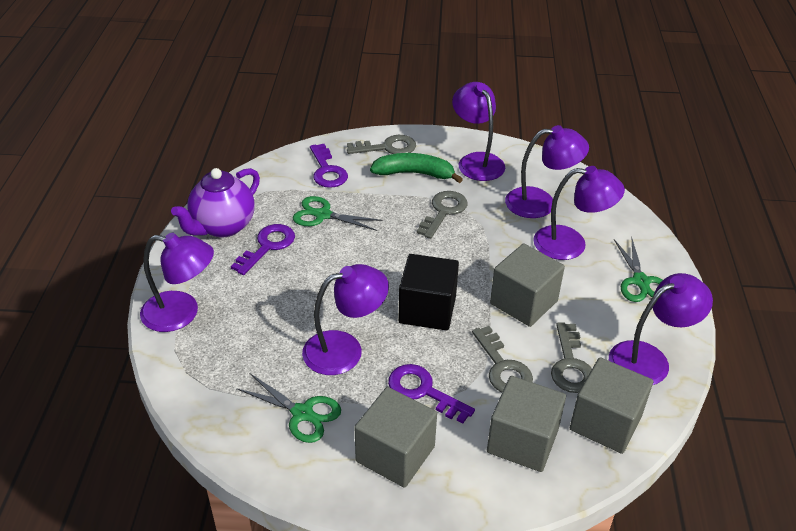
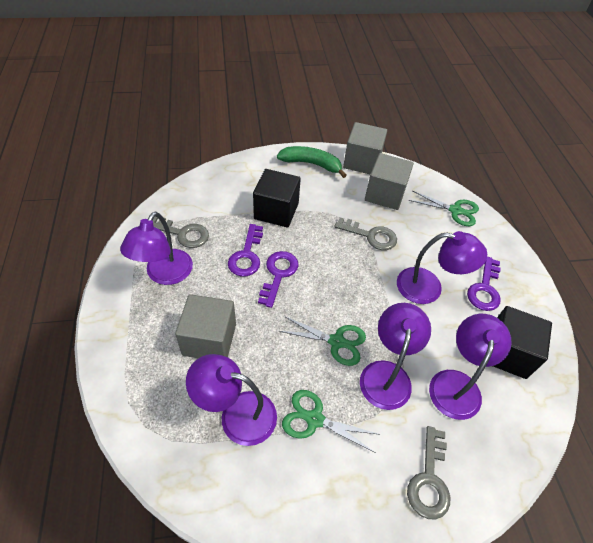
black cube: [398,254,459,331] = 1 -> [253,169,301,228] [493,306,552,379] = 2
grey cube: [354,387,437,488] [487,376,566,472] [490,243,565,327] [570,357,653,454] = 4 -> [175,294,236,358] [343,122,387,174] [365,153,414,210] = 3
grey key: [347,135,416,154] [417,191,467,239] [472,326,533,392] [551,322,592,393] = 4 -> [152,216,209,248] [334,217,397,250] [407,426,450,520] = 3
purple lamp: [140,233,214,332] [302,264,389,375] [452,82,505,181] [505,125,589,218] [533,166,625,260] [609,273,713,385] = 6 -> [120,212,193,285] [186,354,277,446] [360,303,431,410] [397,231,487,304] [429,314,512,420] = 5
purple teapot: [171,168,260,238] = 1 -> none = 0

